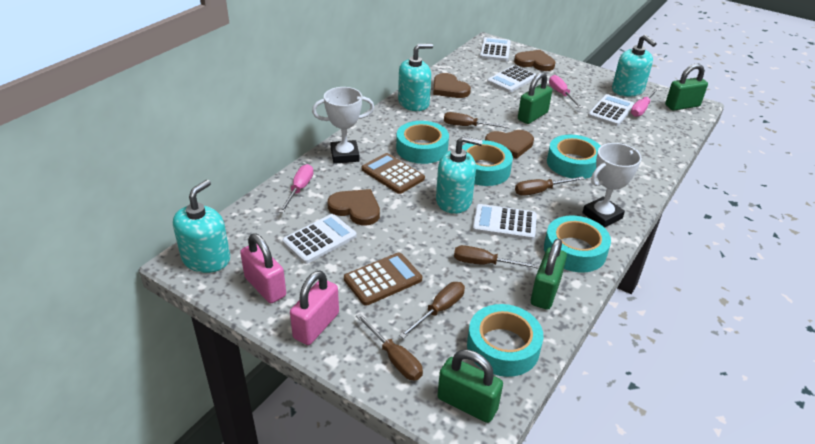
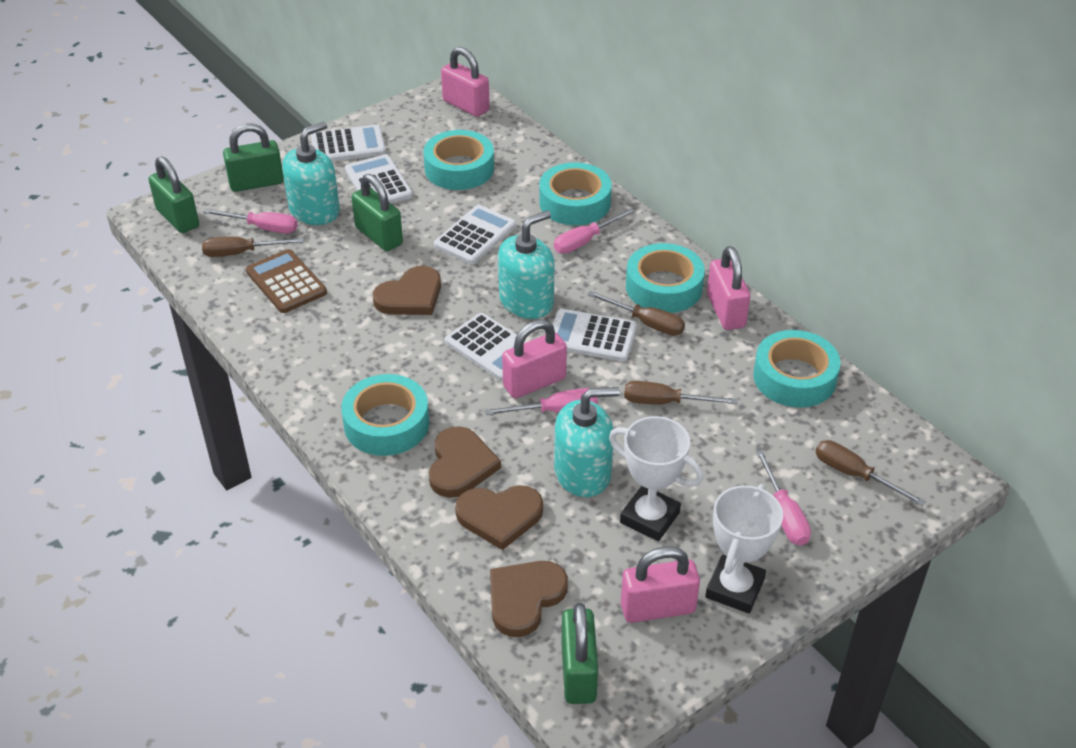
brown calculator: [344,252,422,306] [362,153,425,194] = 2 -> [246,249,327,313] = 1
brown screwdriver: [356,313,423,380] [399,282,465,339] [444,112,510,128] [454,245,540,269] [515,176,585,196] = 5 -> [202,237,304,257] [588,291,685,336] [624,381,737,405] [815,440,926,506] = 4
pink padlock: [240,233,286,303] [290,271,339,345] = 2 -> [441,47,490,117] [502,320,567,398] [621,546,700,623] [707,246,751,330] = 4
pink screwdriver: [279,164,313,213] [549,75,583,108] [631,88,659,117] = 3 -> [203,209,298,233] [485,388,598,415] [554,208,635,254] [756,450,811,546] = 4
turquoise soap dispenser: [173,180,230,273] [398,44,433,111] [436,136,483,214] [612,35,657,97] = 4 -> [282,122,340,225] [498,210,554,319] [554,387,620,497] = 3

